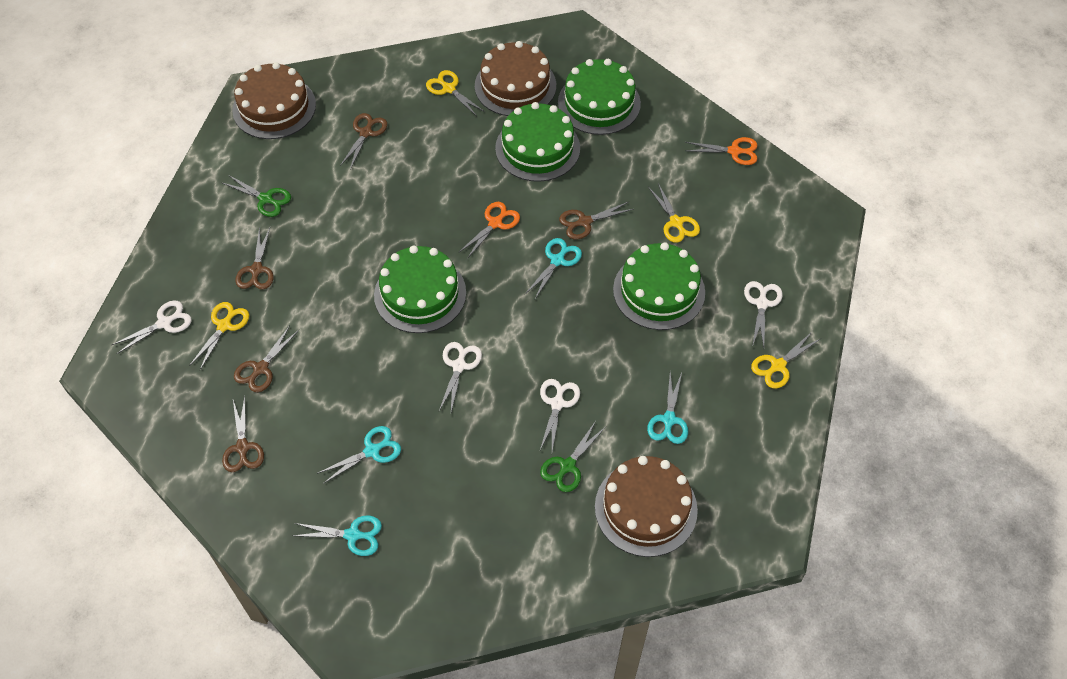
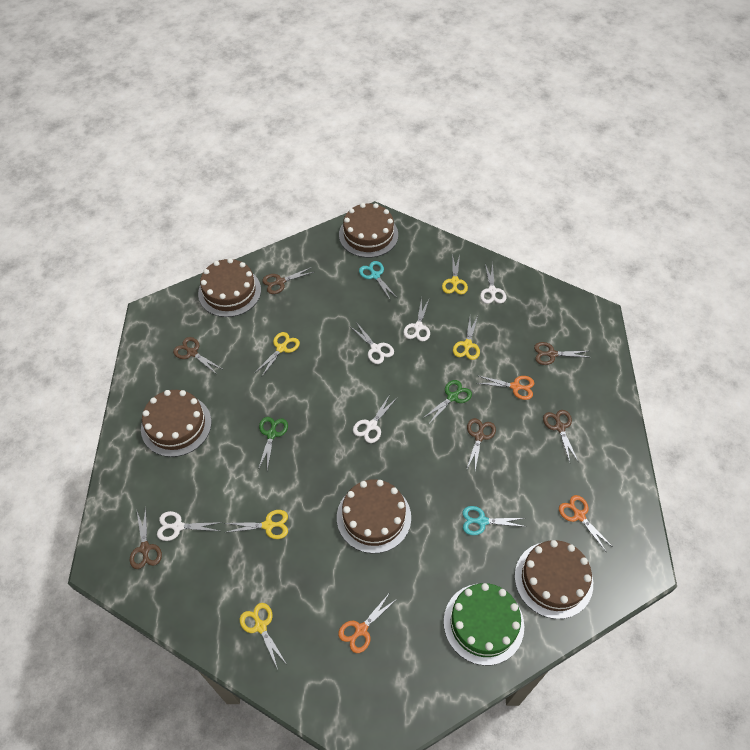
brown cake: [232,62,316,139] [475,41,556,116] [595,456,698,557] = 3 -> [141,390,211,457] [198,258,261,317] [337,479,411,553] [339,203,398,258] [515,540,593,619] = 5
brown scissors: [222,396,264,472] [234,325,299,392] [235,227,274,289] [340,113,387,169] [559,202,634,239] = 5 -> [130,507,162,569] [173,337,222,373] [262,267,314,294] [466,418,496,470] [534,342,591,365] [543,410,578,462] = 6
green cake: [374,245,466,333] [495,102,580,182] [558,59,641,135] [613,242,705,330] = 4 -> [444,583,524,665] = 1
orange scissors: [458,202,520,259] [685,137,757,165] = 2 -> [338,594,397,653] [477,376,534,400] [559,495,614,553] = 3
turquoise scissors: [293,515,382,556] [317,426,401,484] [525,238,582,299] [647,372,688,444] = 4 -> [359,261,396,301] [462,506,527,535] = 2
white scissors: [112,301,192,354] [439,342,482,412] [540,379,580,451] [744,281,782,347] = 4 -> [157,511,222,541] [351,322,394,364] [353,396,397,443] [403,298,430,341] [480,262,506,304] = 5
yellow scissors: [189,302,249,370] [426,70,485,116] [648,183,700,243] [751,331,820,389] = 4 -> [224,510,288,539] [240,603,286,669] [256,332,300,376] [442,254,468,295] [453,316,480,360] = 5

